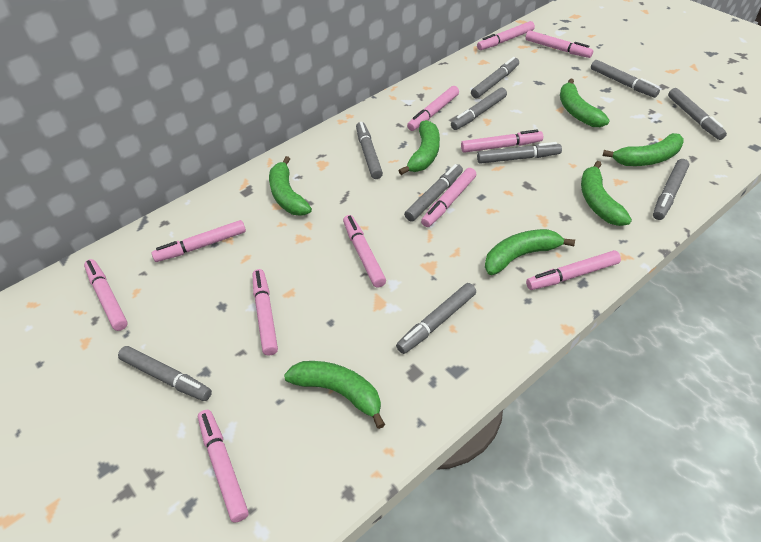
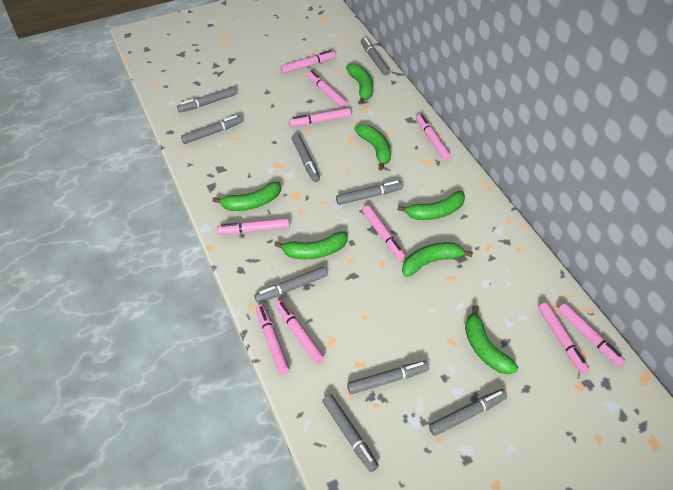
grey marker: [118,346,212,401] [356,122,383,179] [396,283,476,354] [404,164,463,222] [451,88,507,130] [471,57,519,98] [477,142,562,164] [591,60,660,98] [653,159,689,220] [668,88,727,140] = 10 -> [177,87,236,113] [181,115,242,144] [254,266,327,303] [292,134,320,182] [322,394,379,472] [336,180,403,205] [347,361,429,394] [361,37,390,76] [429,389,507,436] = 9
pink marker: [84,259,128,331] [152,220,246,262] [198,410,249,523] [253,269,278,356] [343,215,386,288] [407,86,459,131] [421,168,476,227] [461,129,543,153] [477,21,535,50] [526,30,593,58] [526,250,621,290] = 11 -> [217,218,290,235] [256,304,290,375] [275,300,325,364] [281,50,336,74] [289,108,351,127] [307,70,347,108] [362,205,406,260] [416,114,451,160] [538,302,589,373] [558,303,625,367] = 10

